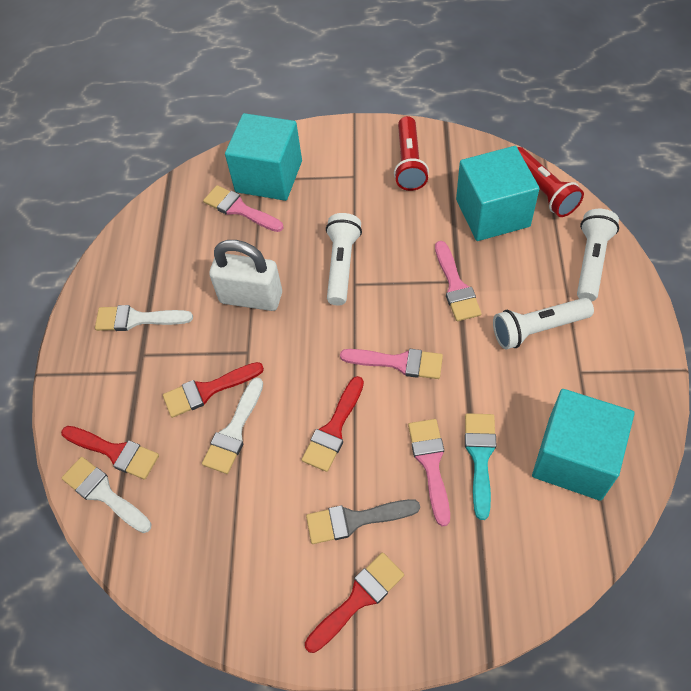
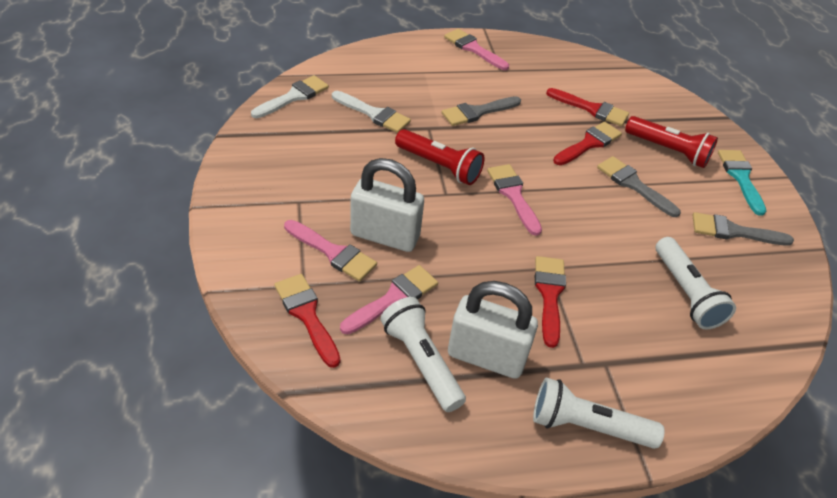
grey brush: [306,499,420,544] = 1 -> [442,96,521,126] [597,156,681,217] [693,212,794,246] = 3
turquoise cube: [225,113,302,201] [456,146,540,241] [532,389,634,501] = 3 -> none = 0
white brush: [62,457,152,533] [95,305,193,331] [202,377,263,474] = 3 -> [251,75,329,118] [332,91,411,133] = 2
white padlock: [209,240,282,311] = 1 -> [350,158,424,252] [448,281,538,379] = 2

